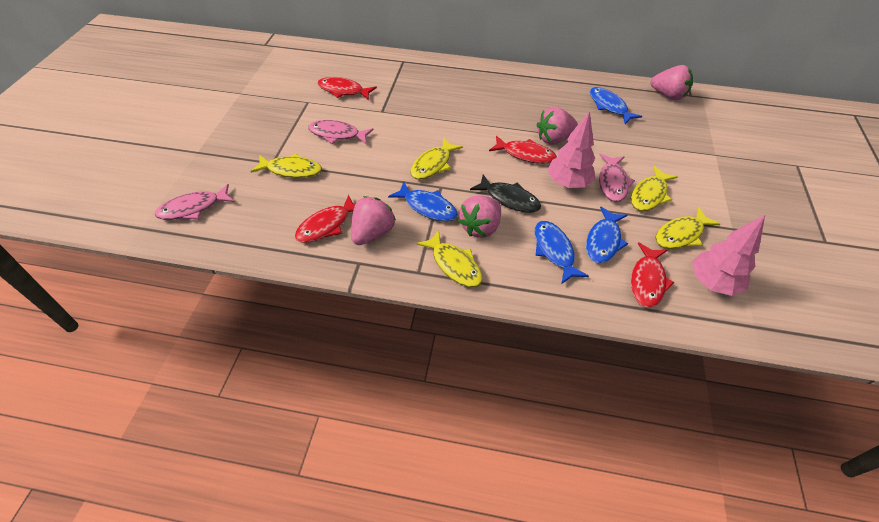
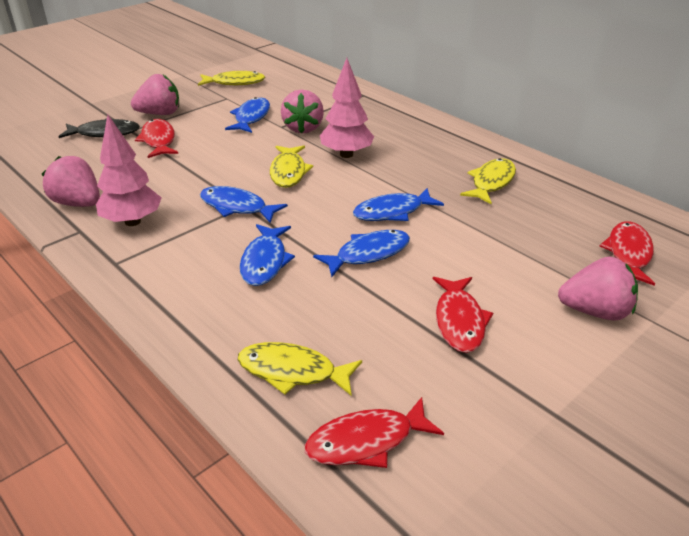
blue fish: [388,182,458,221] [535,221,589,284] [586,206,628,263] [590,87,642,124] = 4 -> [200,186,288,223] [225,97,270,133] [240,224,295,286] [313,230,410,277] [353,188,444,221] = 5
pink fish: [155,184,235,220] [308,120,374,144] [599,153,635,202] = 3 -> none = 0
yellow fish: [250,154,322,178] [410,138,463,180] [416,230,483,287] [631,166,678,211] [655,207,720,249] = 5 -> [198,71,265,86] [238,342,362,396] [270,146,313,188] [460,158,516,204] = 4

